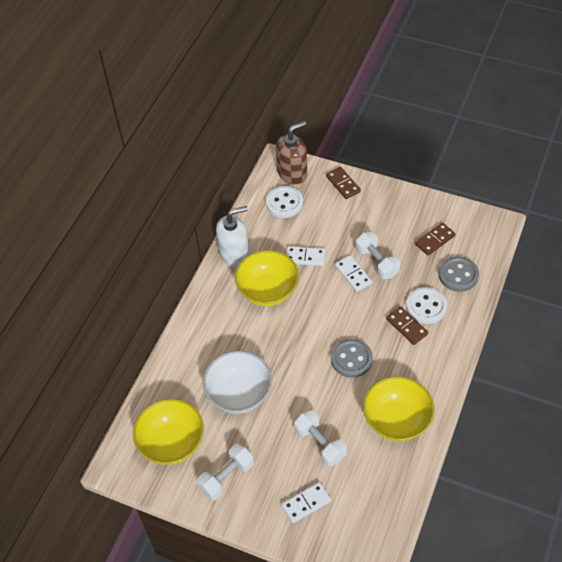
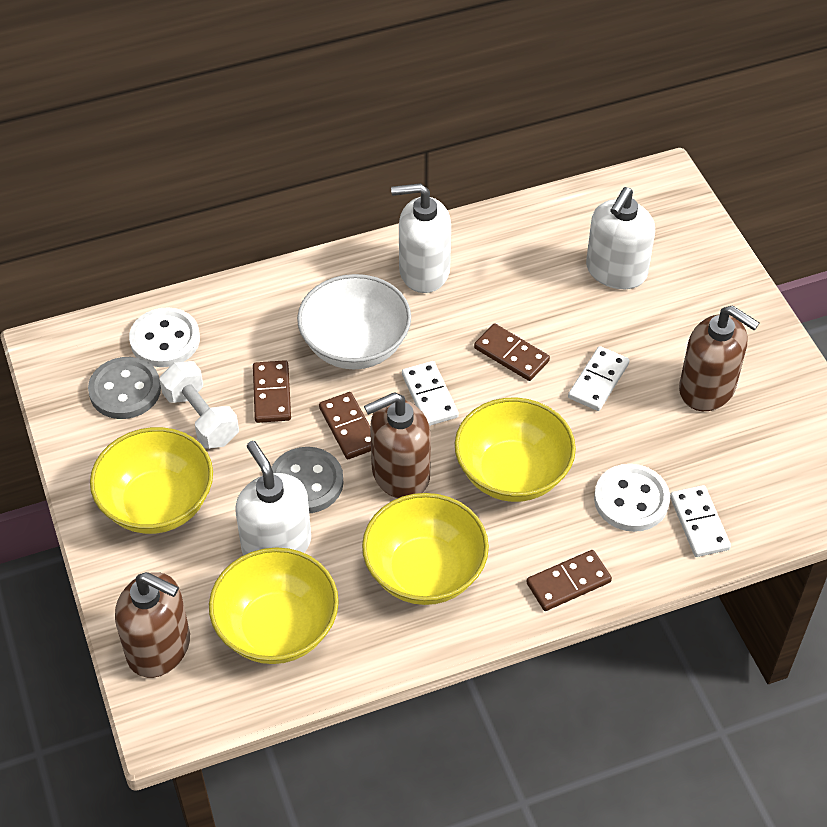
brown domino: [326,167,361,199] [386,306,428,345] [415,223,456,255] = 3 -> [253,360,291,423] [319,392,371,459] [474,324,550,381] [526,550,612,611] = 4
brown soap dispenser: [276,121,307,185] = 1 -> [115,572,190,678] [364,392,431,498] [679,305,760,411] = 3
white dumbbell: [197,444,254,500] [294,410,347,467] [356,232,400,279] = 3 -> [159,361,239,449] = 1
white soap dispenser: [216,206,250,268] = 1 -> [235,441,311,556] [391,183,451,293] [586,187,655,289] = 3
yellow bowl: [133,399,204,465] [235,250,299,306] [363,376,435,441] = 3 -> [90,427,213,534] [209,547,339,664] [362,493,489,605] [455,397,576,502] = 4

